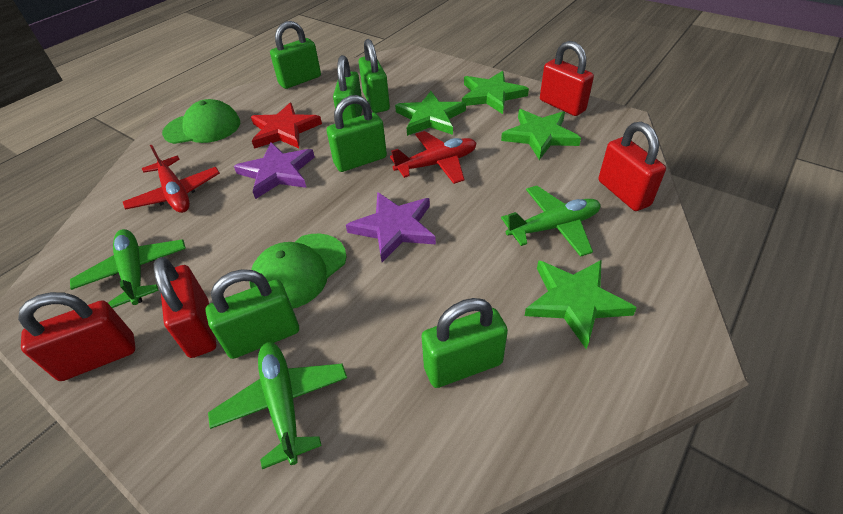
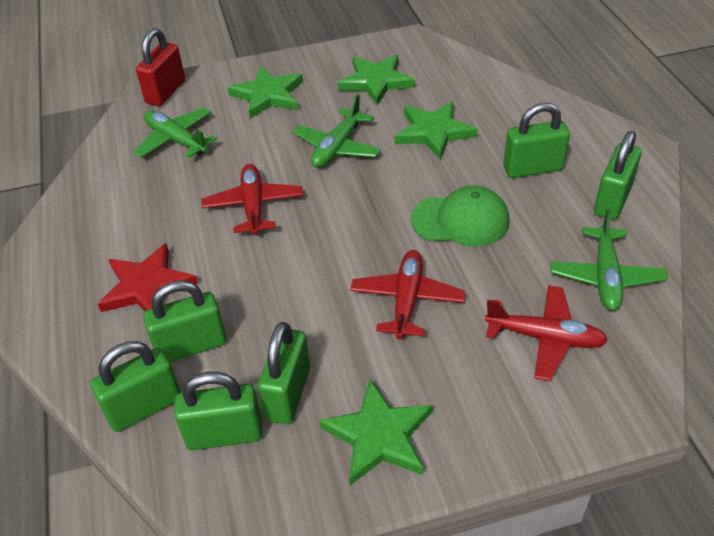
green cap: [162,99,240,144] [250,234,346,308] = 2 -> [411,185,510,246] = 1
purple star: [234,142,315,199] [346,192,436,262] = 2 -> none = 0
red padlock: [18,292,136,381] [154,257,216,358] [540,41,594,116] [598,122,666,211] = 4 -> [136,28,185,106] = 1
red plane: [123,145,220,213] [390,131,476,184] = 2 -> [202,164,303,235] [350,250,465,339] [485,285,608,381] = 3

